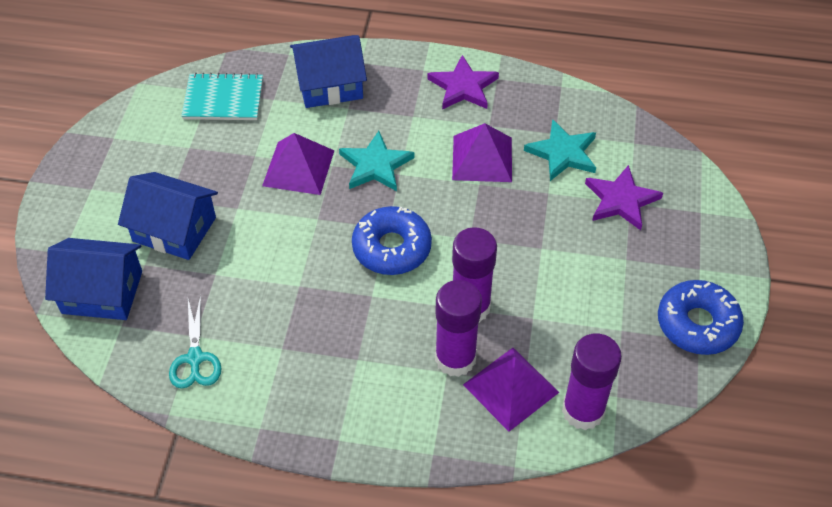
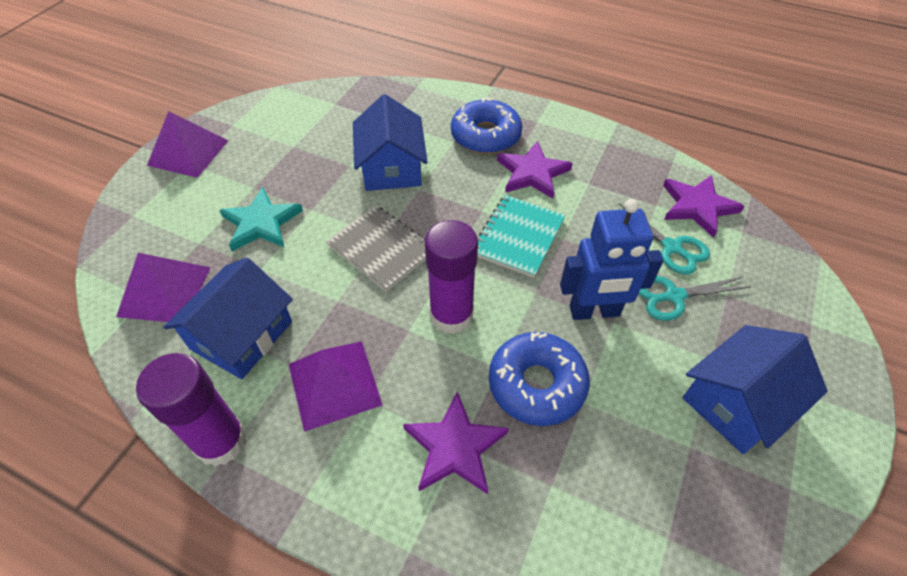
blue robot: none = 0 -> [560,199,664,320] = 1
grey notebook: none = 0 -> [326,206,426,292] = 1
purple glue stick: [435,280,482,377] [452,227,497,323] [562,334,622,430] = 3 -> [136,353,247,467] [425,220,478,334] = 2
purple star: [428,55,499,110] [585,165,663,230] = 2 -> [403,392,509,494] [497,141,573,199] [663,175,745,238] = 3
turquoise scissors: [169,295,221,389] = 1 -> [618,203,710,275] [639,276,750,321] = 2
turquoise star: [339,131,414,191] [524,119,596,181] = 2 -> [219,187,303,251] = 1

